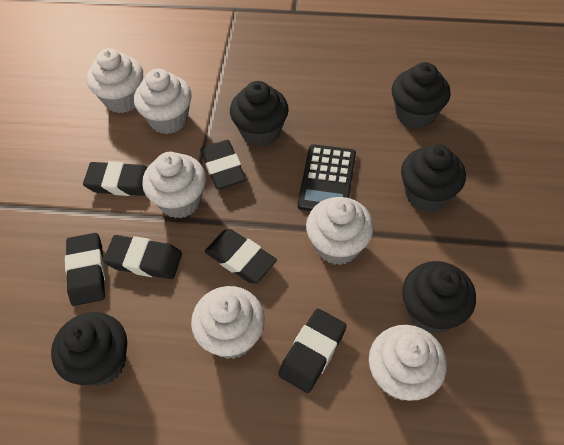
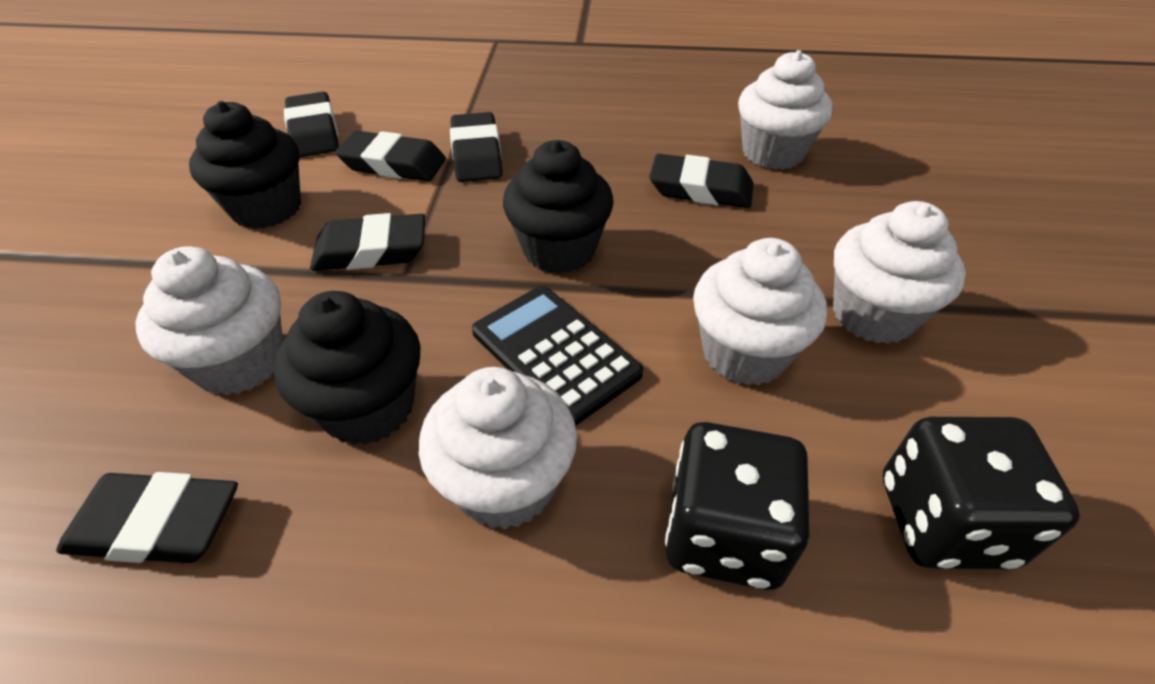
black cupcake: [51,312,127,386] [230,81,289,147] [392,62,451,129] [401,144,466,212] [402,261,476,334] = 5 -> [189,101,301,229] [273,291,421,445] [503,140,614,274] = 3
black dice: none = 0 -> [665,422,809,590] [883,417,1080,569] = 2
white cupcake: [87,48,143,113] [134,69,192,134] [142,152,206,218] [191,286,265,359] [306,197,374,265] [369,325,447,401] = 6 -> [135,246,283,396] [419,367,577,529] [693,238,827,386] [738,50,833,170] [833,201,966,344] = 5

